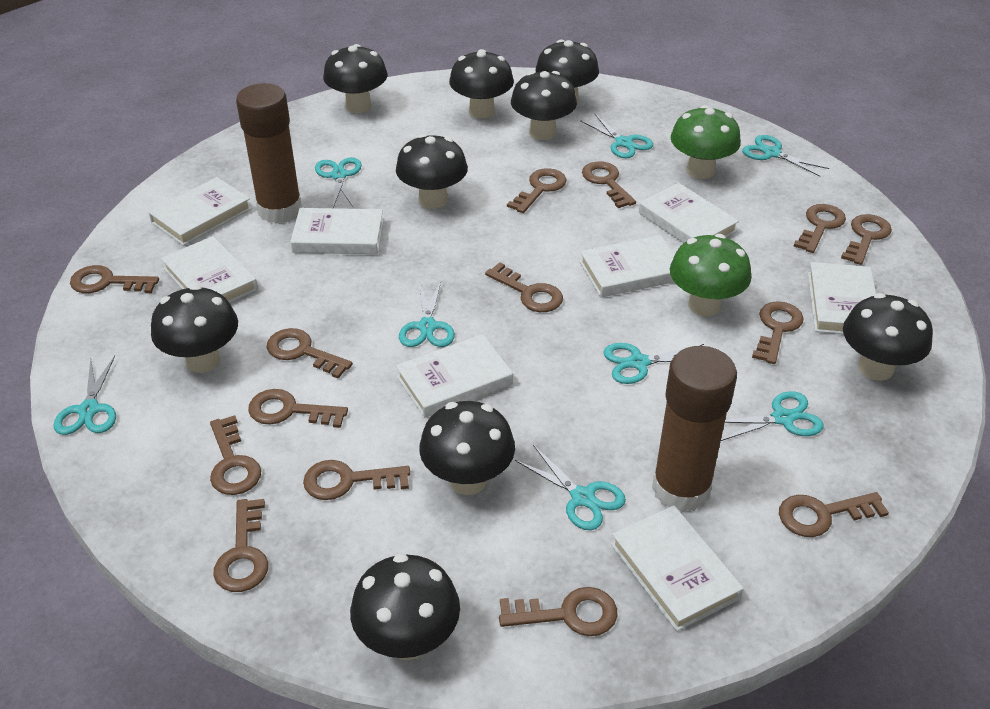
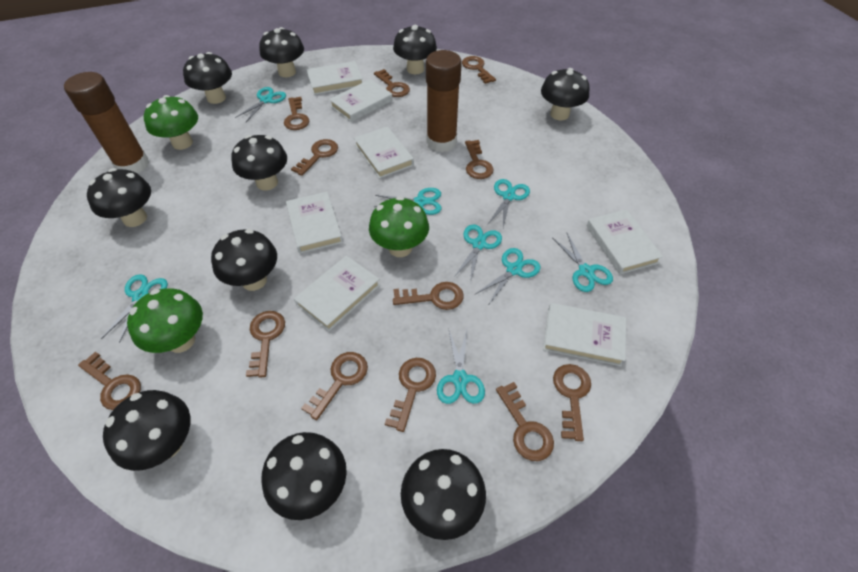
black mushroom: [151,285,238,373] [323,44,388,113] [350,554,460,660] [396,134,468,209] [419,401,515,495] [449,49,514,119] [511,71,577,140] [535,39,599,104] [843,293,933,381] = 9 -> [87,168,151,227] [103,390,190,471] [183,52,232,104] [211,229,277,291] [231,135,287,191] [259,27,304,77] [261,432,347,520] [393,25,437,74] [401,449,486,540] [541,68,589,120] = 10
brown key: [70,265,159,293] [210,415,261,495] [213,499,268,592] [248,389,348,428] [267,328,353,378] [303,460,410,500] [485,262,563,312] [499,587,617,636] [507,168,567,213] [582,162,636,208] [752,301,804,364] [779,492,889,537] [793,204,846,253] [841,214,892,265] = 14 -> [78,352,141,410] [246,311,285,378] [284,97,309,130] [291,139,338,176] [301,352,368,420] [374,69,410,97] [385,358,436,432] [393,282,464,310] [462,56,496,84] [465,140,493,179] [496,382,554,461] [553,364,591,441] = 12
green mushroom: [670,234,751,316] [671,105,741,179] = 2 -> [127,288,203,353] [144,95,198,150] [369,196,429,257] = 3
white book: [148,177,252,246] [161,236,258,303] [290,208,384,254] [396,334,513,418] [580,235,675,298] [611,505,744,631] [639,183,739,243] [808,262,876,334] = 8 -> [286,192,343,254] [294,256,380,331] [307,61,363,95] [329,79,393,122] [354,126,414,179] [543,303,626,366] [587,209,663,274] = 7

